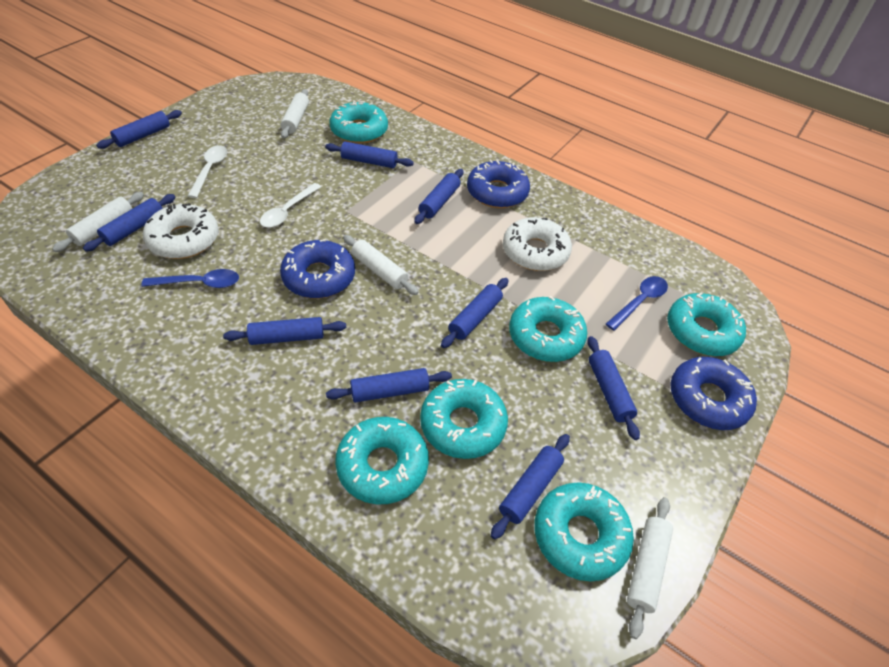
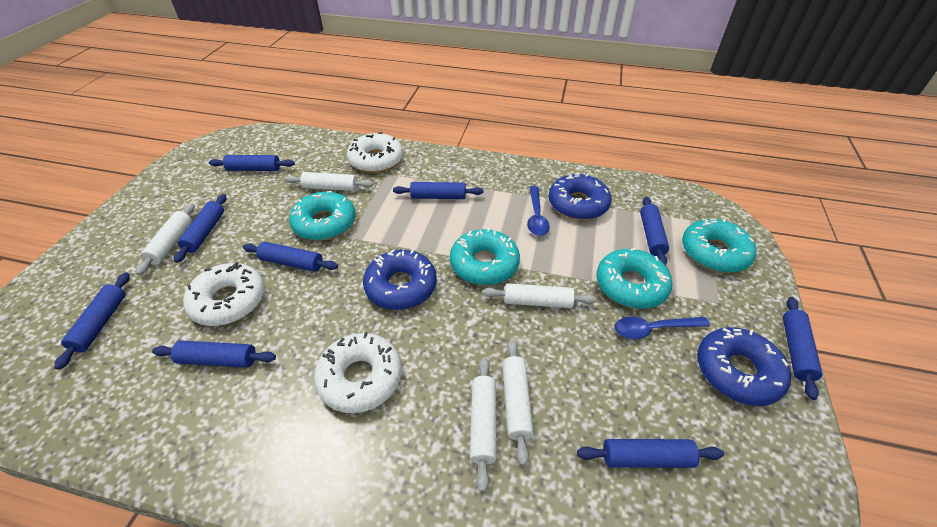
turquoise donut: [330,100,388,144] [335,417,429,505] [420,379,508,459] [509,296,587,362] [534,482,634,581] [667,292,746,356] = 6 -> [289,191,356,241] [450,227,520,285] [596,248,673,309] [682,218,756,273] = 4
white donut: [143,203,219,259] [503,217,572,271] = 2 -> [183,262,265,326] [314,332,402,413] [347,132,403,173] = 3
white rolling pin: [52,192,144,252] [281,89,309,139] [343,235,419,295] [627,497,673,639] = 4 -> [136,204,195,275] [286,172,373,191] [470,357,496,492] [483,283,596,308] [502,339,534,466] = 5
white spoon: [188,145,227,198] [260,183,321,228] = 2 -> none = 0

